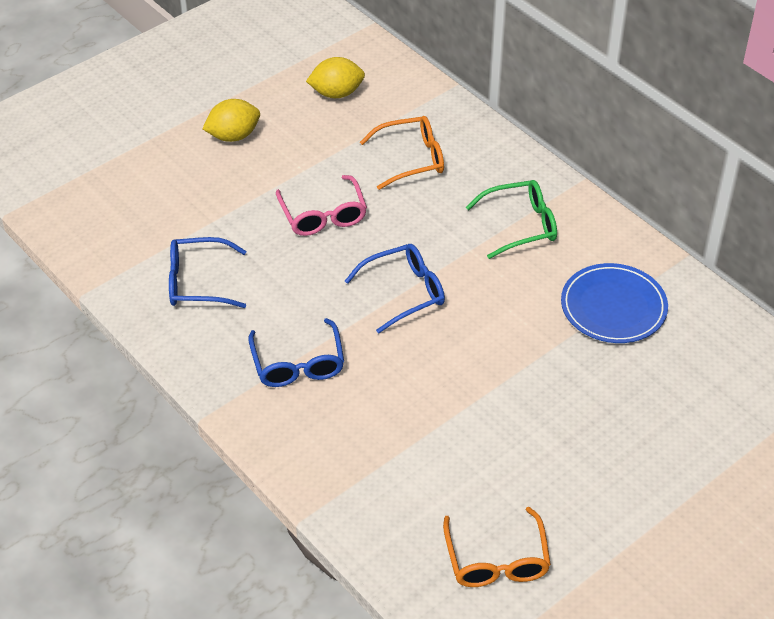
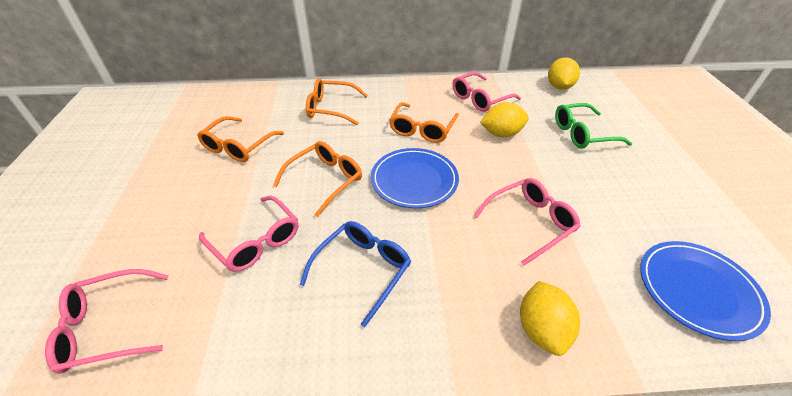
blue glasses: [169,237,246,308] [248,318,344,387] [345,244,445,334] = 3 -> [300,221,411,328] = 1
blue plate: [561,263,668,343] = 1 -> [371,148,459,208] [640,241,771,341] = 2
orange glasses: [360,116,444,190] [443,507,551,587] = 2 -> [197,116,284,162] [273,141,362,217] [306,78,368,125] [389,102,459,143] = 4
pink glasses: [276,175,367,236] = 1 -> [45,269,169,374] [199,196,299,272] [452,72,521,112] [474,178,581,265] = 4
yellow lemon: [202,99,260,142] [306,57,365,98] = 2 -> [480,102,529,137] [520,281,580,356] [548,57,580,90] = 3

